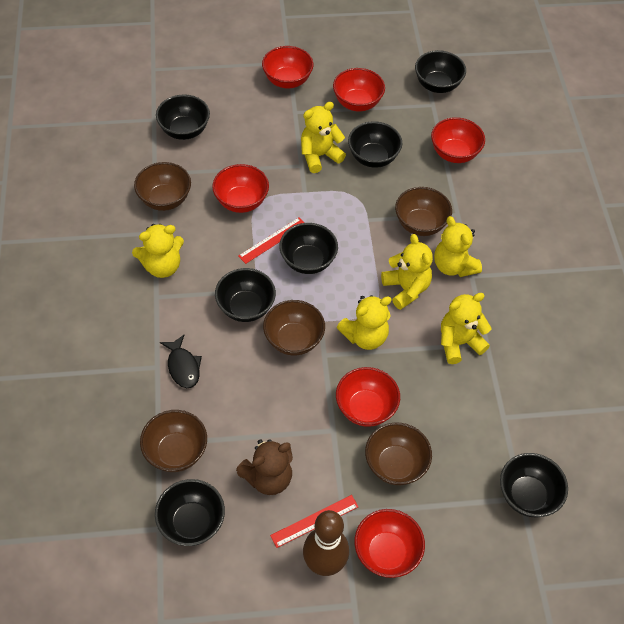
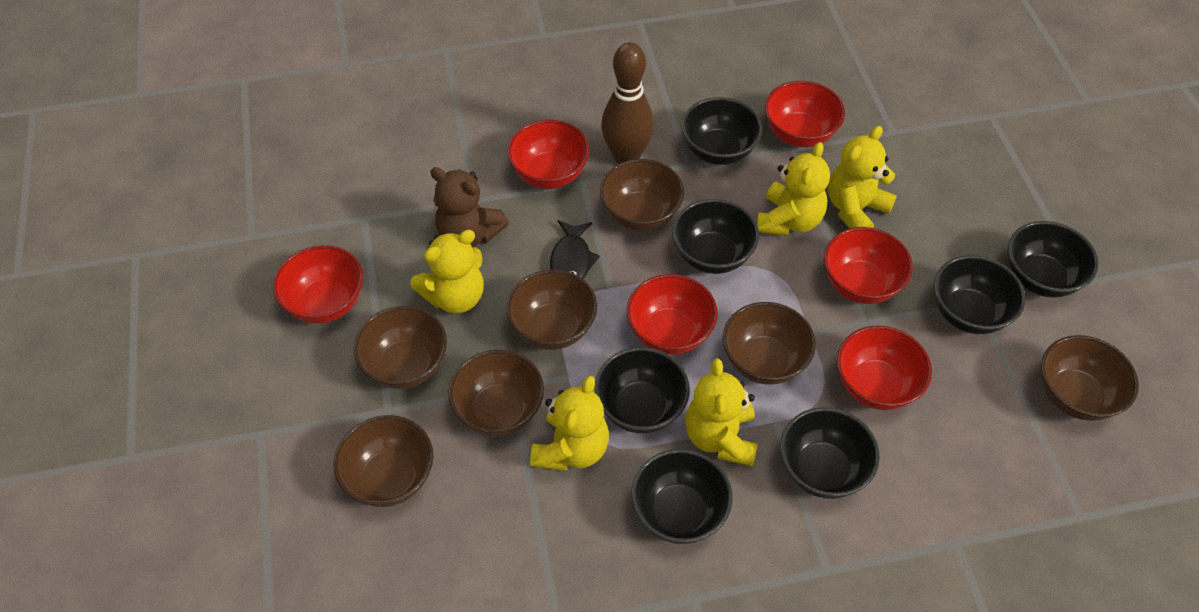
brown bowl: [134,162,191,211] [140,410,207,472] [263,300,325,356] [365,423,432,485] [395,187,452,236] = 5 -> [334,415,433,507] [353,306,447,389] [448,350,544,436] [506,269,597,350] [600,159,684,231] [723,302,816,385] [1041,335,1139,421] = 7
red ruler: [238,218,304,264] [270,495,359,548] = 2 -> none = 0
yellow teddy bear: [132,224,184,278] [301,102,346,173] [337,295,392,350] [381,234,433,310] [434,216,482,277] [441,293,492,364] = 6 -> [410,230,484,314] [530,376,609,471] [685,358,758,466] [757,142,830,236] [828,126,897,229] = 5

